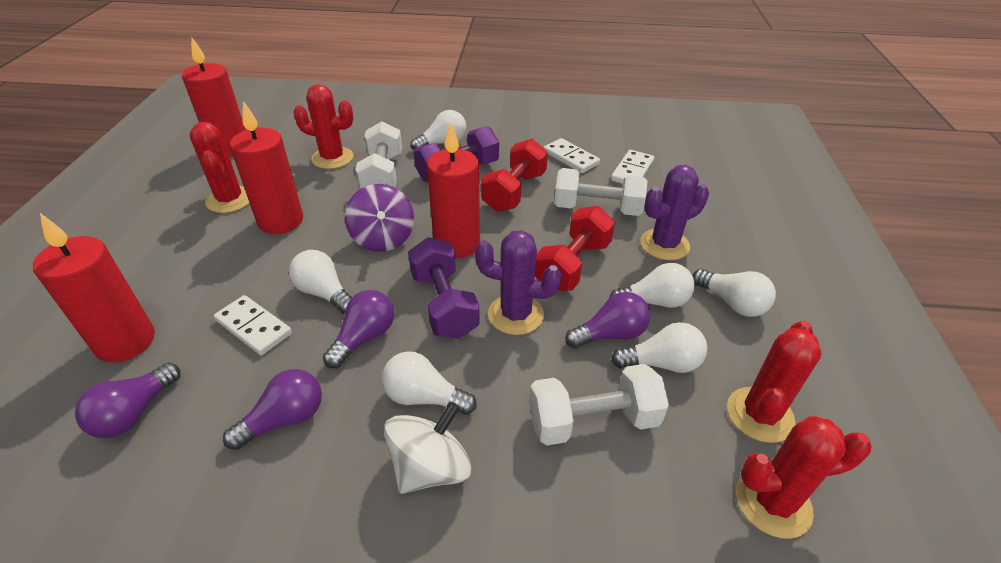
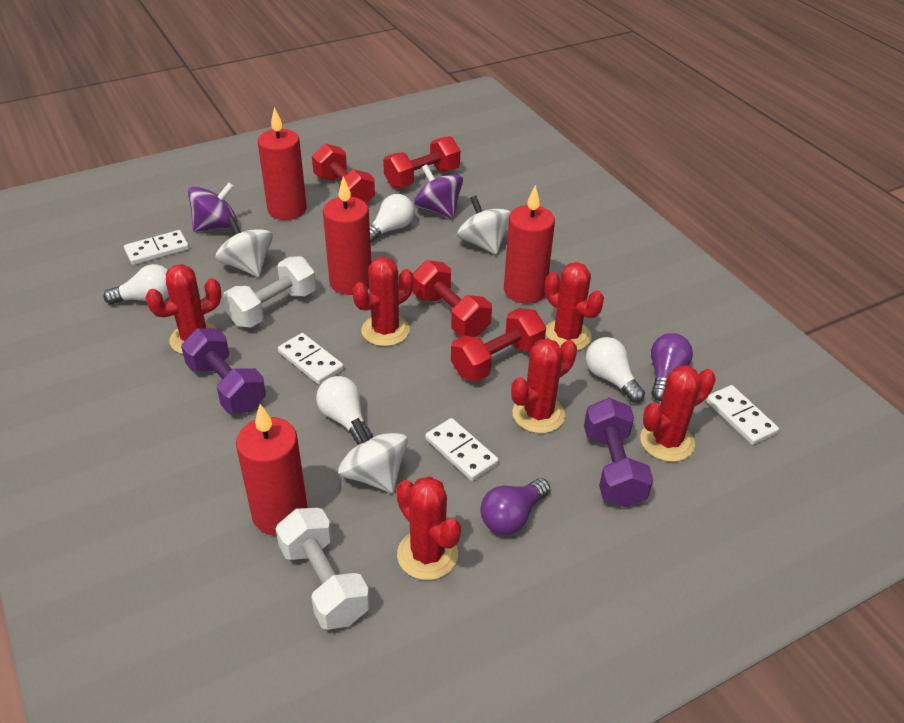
purple cactus: [475,230,562,335] [640,165,709,260] = 2 -> none = 0
purple light bulb: [75,363,180,438] [223,369,322,450] [323,290,394,368] [565,292,650,349] = 4 -> [480,478,550,535] [651,333,693,401] = 2
purple spinning top: [345,184,414,252] = 1 -> [188,182,238,232] [413,164,463,219] = 2
red cactus: [190,122,249,213] [293,84,353,169] [727,321,822,443] [736,416,871,538] = 4 -> [145,264,222,354] [353,257,414,346] [396,476,461,580] [511,338,577,433] [545,262,604,351] [640,365,716,462] = 6
red dumbbell: [481,139,548,212] [535,206,615,291] = 2 -> [312,143,375,203] [383,136,460,188] [412,260,492,337] [451,308,546,382] = 4
white domino: [214,295,292,355] [543,138,600,173] [611,150,654,184] = 3 -> [124,230,189,265] [278,333,344,385] [425,418,499,481] [706,385,779,445] = 4
white dumbbell: [355,121,402,189] [529,364,669,446] [554,168,648,216] = 3 -> [223,256,316,327] [276,508,370,630] = 2
white light bulb: [289,250,352,314] [382,351,477,415] [411,110,467,150] [610,263,695,308] [611,322,707,373] [692,269,776,317] = 6 -> [103,264,169,305] [316,376,373,445] [370,194,415,243] [586,337,645,403] = 4
white spinning top: [384,402,471,494] = 1 -> [216,217,273,277] [338,418,408,493] [457,196,511,255] = 3

